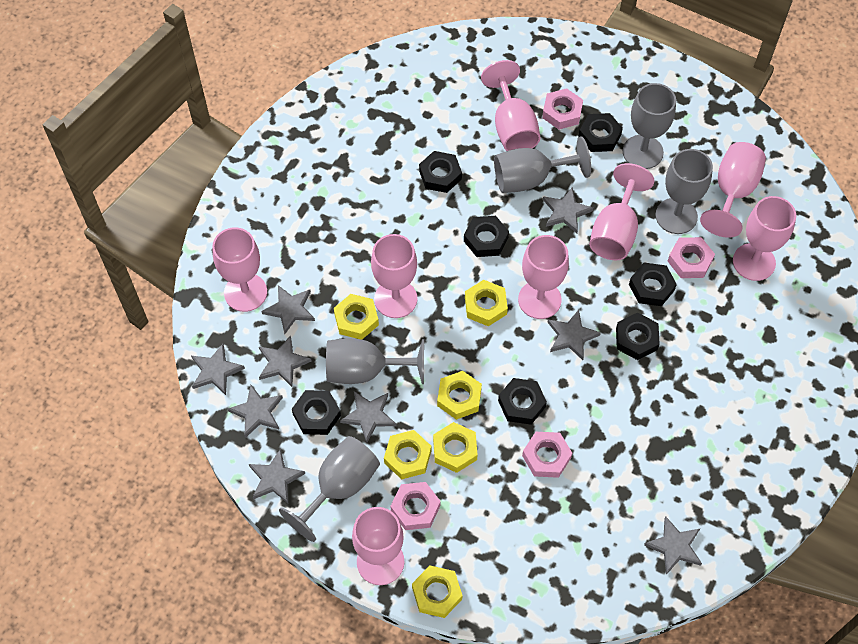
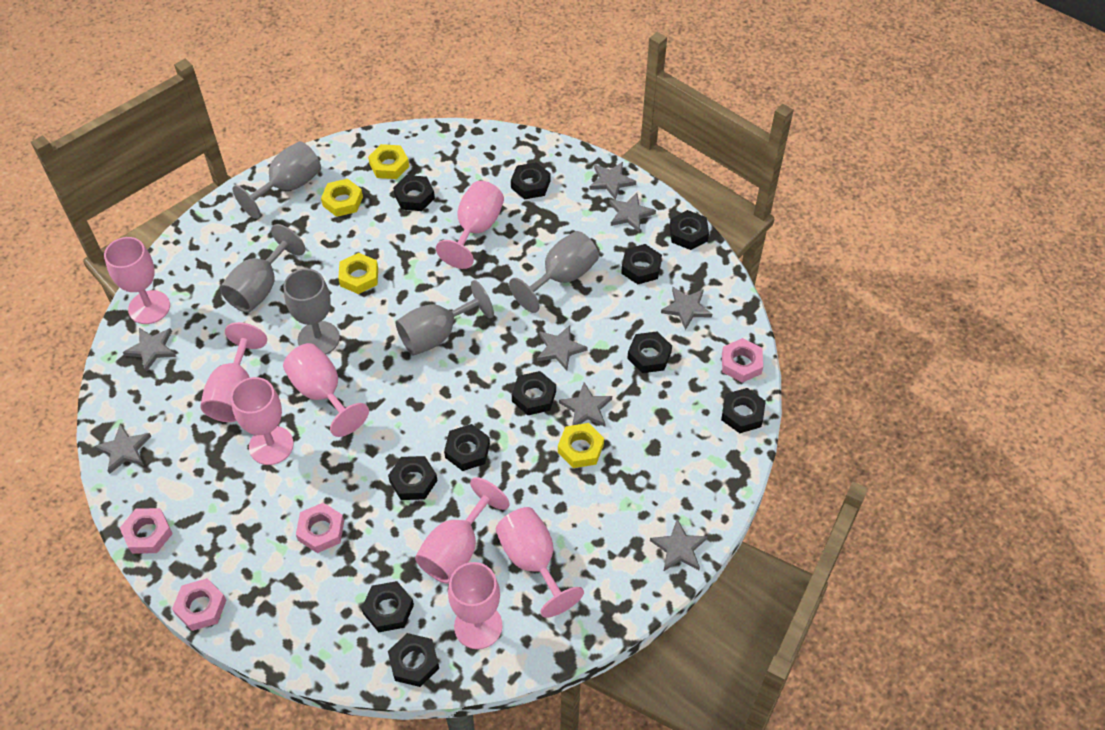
black nut: [292,390,341,435] [419,151,462,193] [464,216,509,257] [498,378,547,425] [578,113,623,152] [616,312,660,360] [629,263,677,306] = 7 -> [361,581,414,632] [388,456,438,500] [388,633,439,687] [393,175,435,211] [444,424,490,471] [511,162,551,199] [512,371,556,415] [621,244,662,284] [627,331,672,373] [670,210,709,250] [721,388,766,433] = 11
grey star: [191,344,245,395] [228,385,283,438] [249,449,305,503] [259,335,312,387] [261,285,315,334] [340,391,396,443] [543,187,594,233] [548,309,601,360] [644,516,702,575] = 9 -> [94,424,151,474] [123,328,176,372] [537,325,588,370] [559,382,612,427] [589,162,636,200] [609,193,656,233] [650,519,708,572] [661,287,712,330] = 8
yellow nut: [334,294,379,339] [384,430,431,479] [412,566,463,618] [433,422,478,473] [437,371,482,420] [465,280,508,326] = 6 -> [321,179,363,217] [338,253,378,294] [368,144,409,179] [558,423,604,468] = 4

